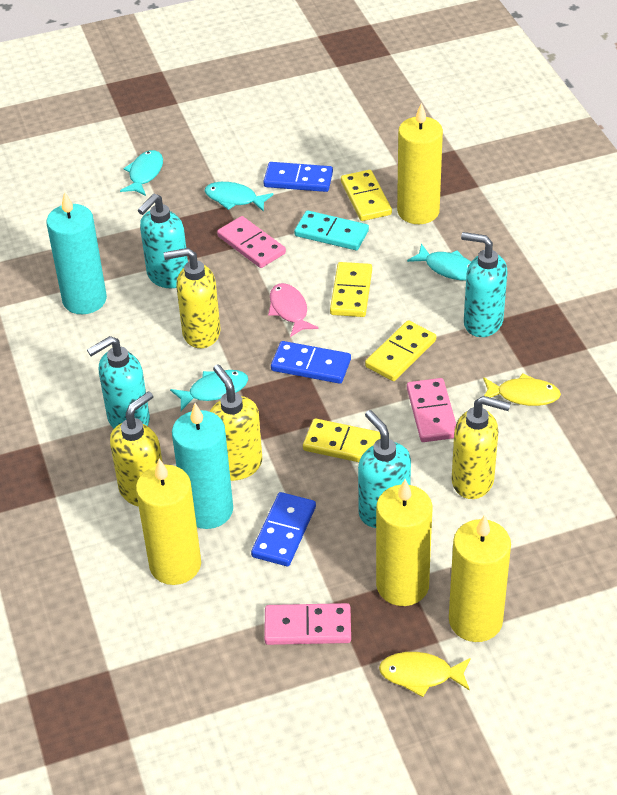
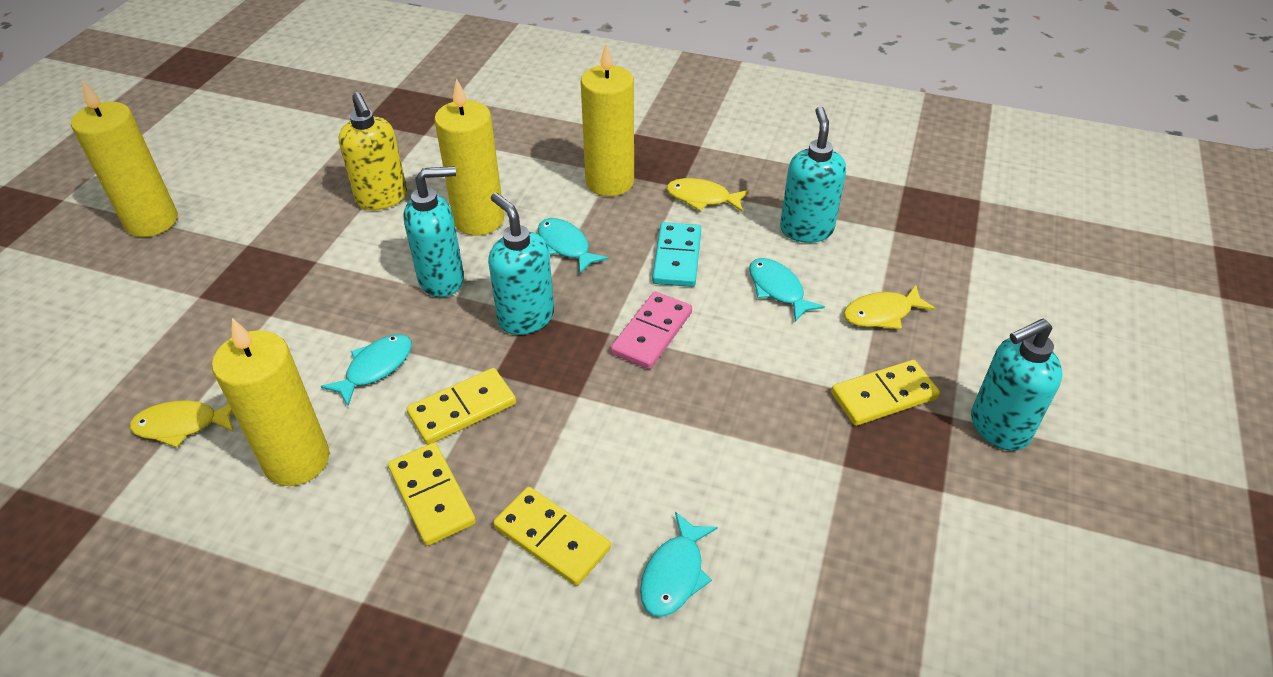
blue domino: [251,492,316,566] [263,162,333,192] [271,341,351,384] = 3 -> none = 0
pink domino: [217,216,286,268] [264,603,351,645] [407,378,456,442] = 3 -> [611,291,692,369] = 1
pink fish: [268,283,319,337] = 1 -> none = 0
turquoise candle: [46,191,107,314] [172,403,233,529] = 2 -> none = 0
yellow fish: [379,652,470,697] [483,373,561,406] = 2 -> [130,400,234,448] [667,178,749,212] [843,285,936,329] = 3
yellow soap dispenser: [110,391,163,507] [164,248,221,348] [209,364,263,481] [452,396,511,499] = 4 -> [339,92,407,210] = 1

